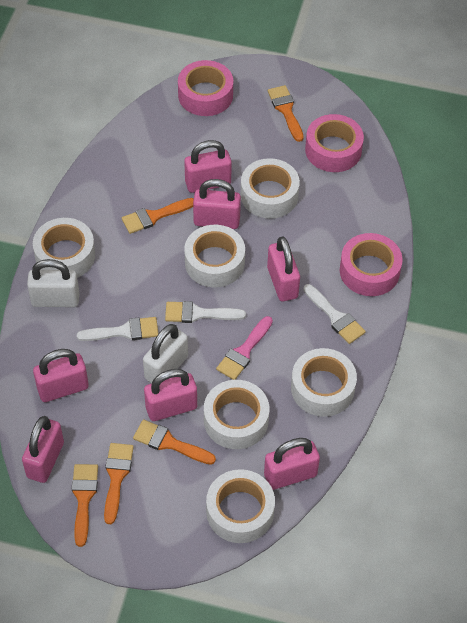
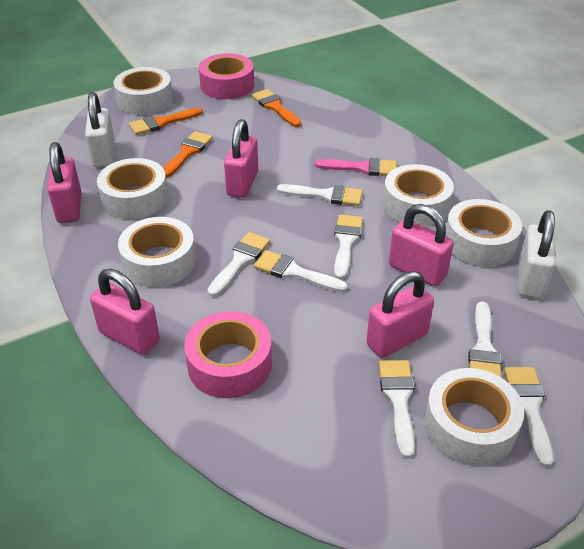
orange brush: [72,464,98,547] [104,443,134,524] [122,198,194,234] [133,420,216,465] [268,85,304,142] = 5 -> [128,108,203,135] [163,131,213,178] [251,89,301,127] = 3
pink padlock: [22,416,64,483] [33,349,89,402] [144,369,197,421] [184,140,232,193] [193,179,241,229] [264,438,320,490] [267,236,300,301] = 7 -> [47,142,81,223] [90,269,160,355] [224,119,258,198] [366,271,434,358] [389,204,454,286] = 5
pink tape: [178,60,233,116] [305,114,364,172] [340,233,403,296] = 3 -> [184,311,272,398] [199,53,254,99] = 2
white brush: [77,317,159,341] [165,301,246,323] [303,284,366,344] = 3 -> [207,232,270,297] [254,250,348,292] [277,184,363,206] [334,215,363,280] [379,360,415,458] [468,302,502,377] [504,367,554,467] = 7

